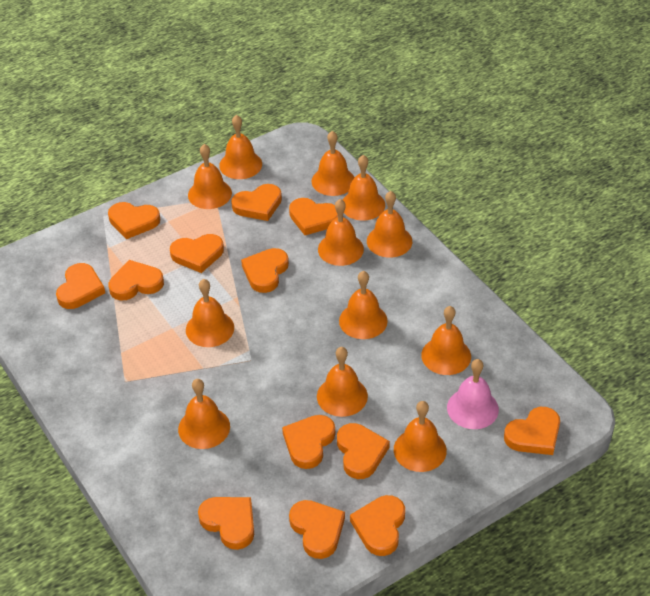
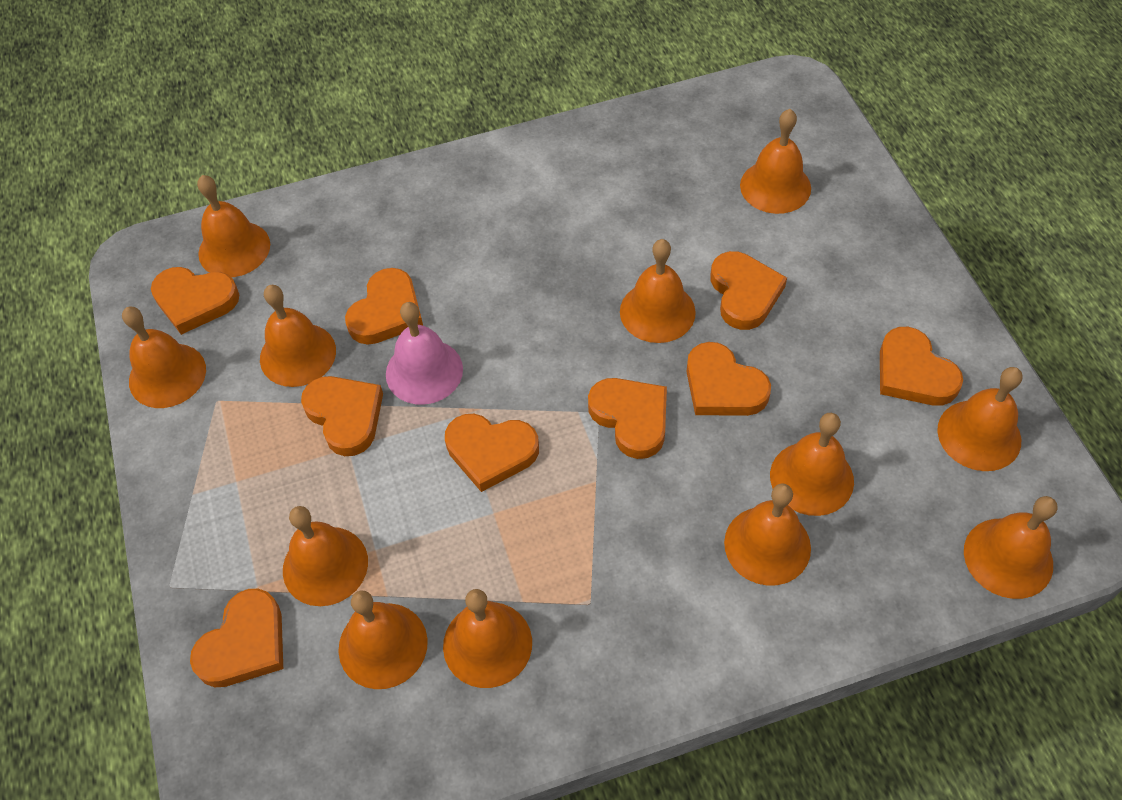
orange heart: [56,263,105,309] [108,202,160,239] [109,260,164,301] [170,234,224,273] [198,497,254,550] [231,184,282,221] [241,248,289,293] [282,415,335,469] [289,198,338,235] [289,500,345,559] [337,423,390,479] [350,495,405,556] [504,407,560,455] = 13 -> [151,267,239,335] [190,589,283,687] [301,376,383,456] [345,268,423,345] [445,414,539,492] [588,378,667,459] [686,342,771,416] [710,251,787,330] [880,327,963,406] = 9

